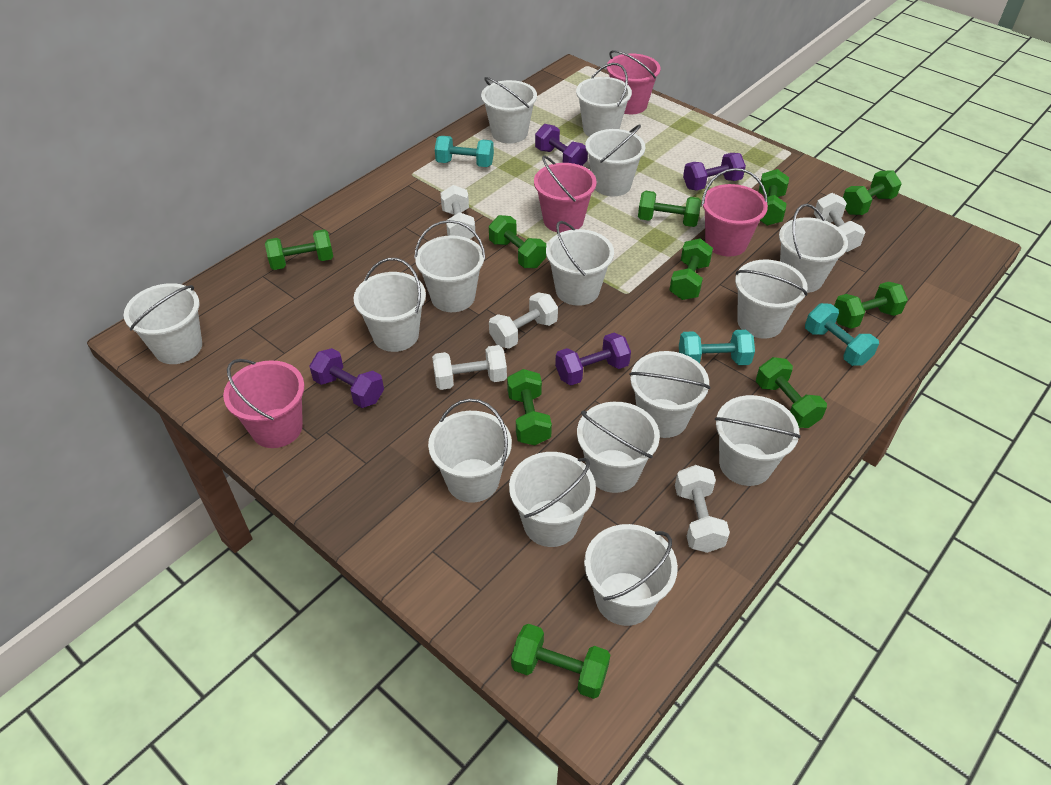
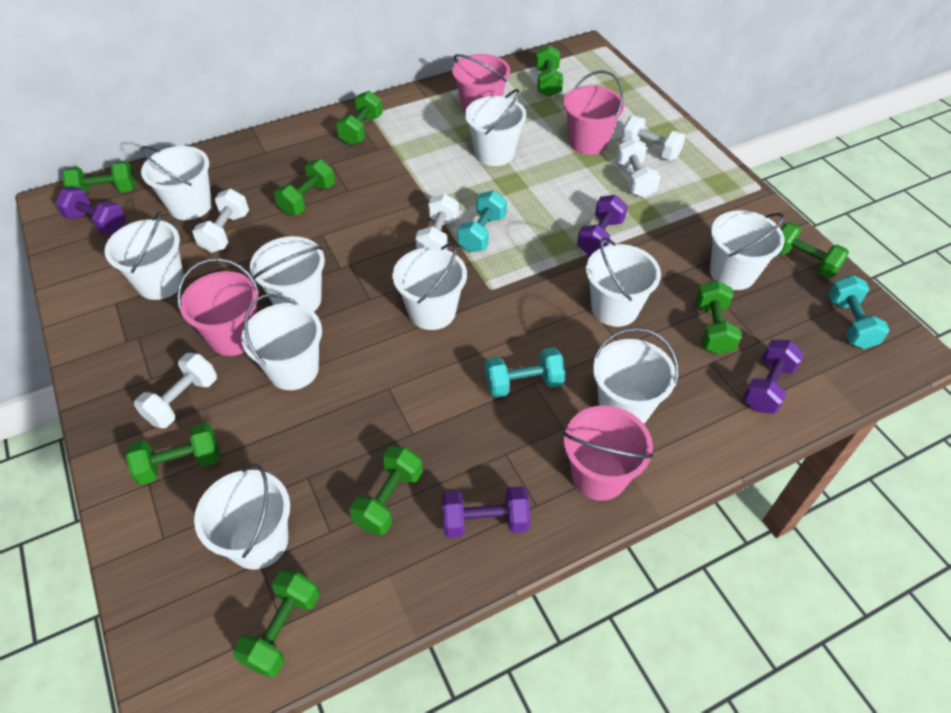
green dumbbell: [265,229,333,270] [489,215,546,268] [507,369,552,445] [511,624,610,699] [638,191,701,227] [669,239,713,300] [756,357,827,428] [759,169,789,226] [834,282,908,329] [843,171,902,215] = 10 -> [62,161,136,195] [126,423,220,485] [233,570,320,678] [274,159,335,215] [336,91,383,145] [350,446,423,535] [535,45,563,97] [696,280,741,355] [779,222,849,278] = 9
white bucket: [124,283,202,364] [354,258,426,352] [414,220,485,312] [428,399,512,503] [481,77,537,144] [509,452,596,547] [546,221,614,306] [576,63,632,136] [577,402,660,493] [584,524,678,626] [585,124,645,196] [629,351,710,438] [715,395,801,486] [735,260,808,339] [779,204,848,293] = 15 -> [105,211,184,300] [141,146,212,220] [194,463,290,570] [241,293,322,390] [250,236,325,312] [392,243,467,330] [465,89,526,166] [586,237,661,327] [593,328,679,424] [710,210,785,290] = 10

